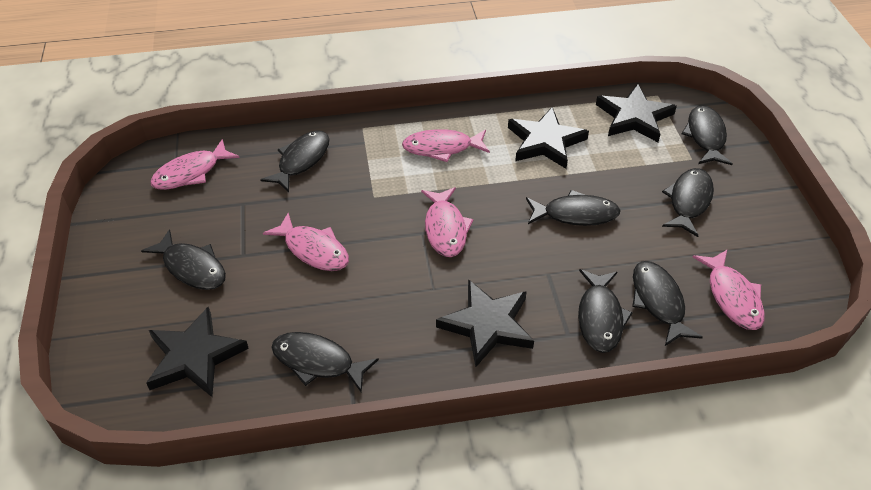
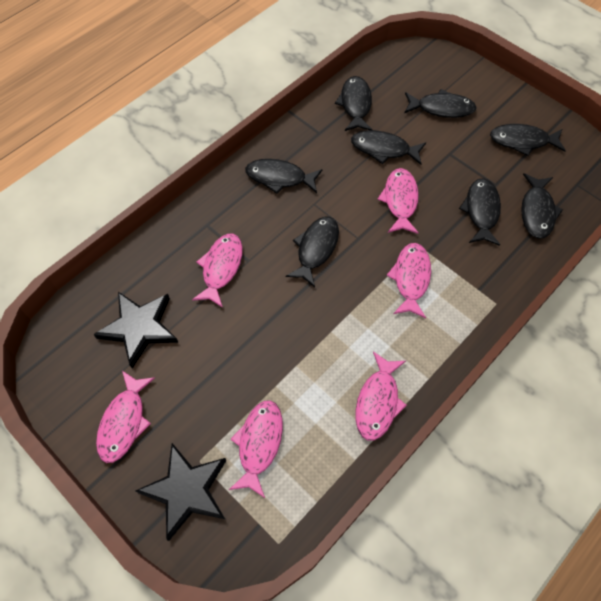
black star: [146,307,249,397] [436,279,534,367] [508,107,589,169] [596,84,677,142] = 4 -> [93,292,179,369] [135,443,226,541] = 2
pink fish: [150,139,240,190] [263,213,349,271] [402,129,490,162] [421,187,474,257] [693,250,765,330] = 5 -> [96,371,155,463] [192,234,243,308] [229,400,283,498] [355,351,407,441] [377,168,419,234] [387,243,431,318] = 6

